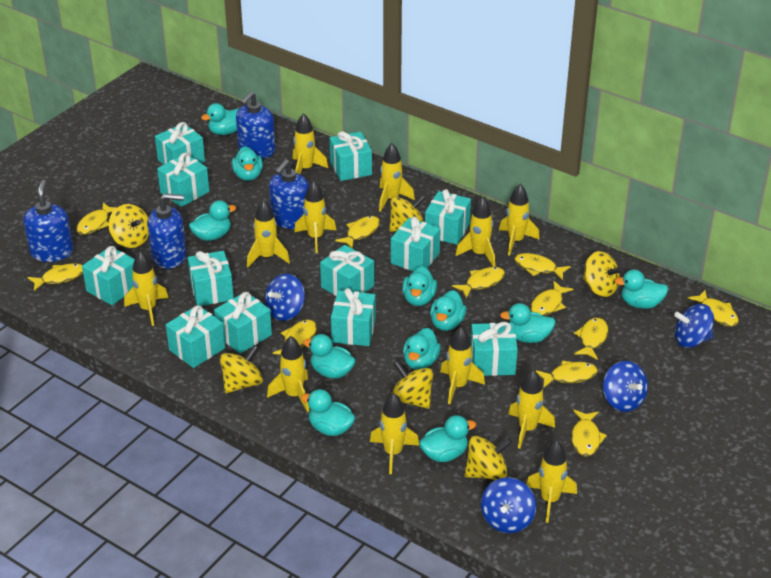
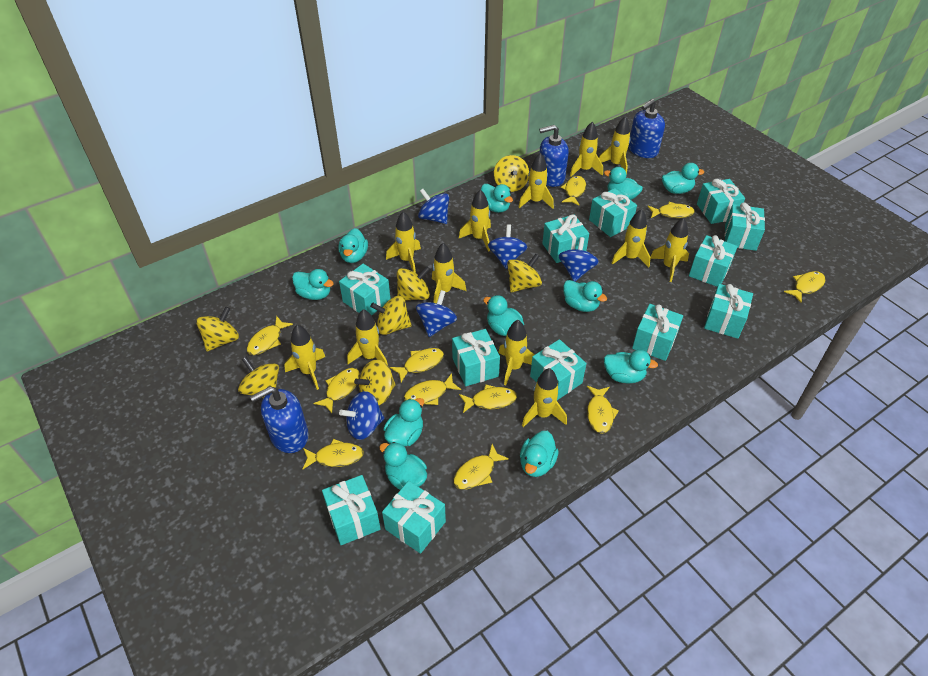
blue soap dispenser: [24,180,74,262] [148,193,187,269] [236,91,276,158] [269,159,309,229] = 4 -> [250,386,309,453] [539,125,569,187] [629,99,665,158] = 3
blue spinning top: [265,274,305,321] [481,477,536,533] [603,361,648,412] [674,304,714,348] = 4 -> [339,391,385,440] [416,290,457,337] [418,189,449,224] [488,224,527,269] [558,237,599,282] = 5
yellow spinning top: [108,204,149,248] [220,345,263,393] [389,195,426,232] [392,361,433,409] [464,436,512,480] [583,251,622,297] = 6 -> [196,307,239,351] [238,357,279,398] [354,359,396,405] [370,296,412,335] [397,266,430,301] [494,155,529,192] [507,254,542,292] = 7

